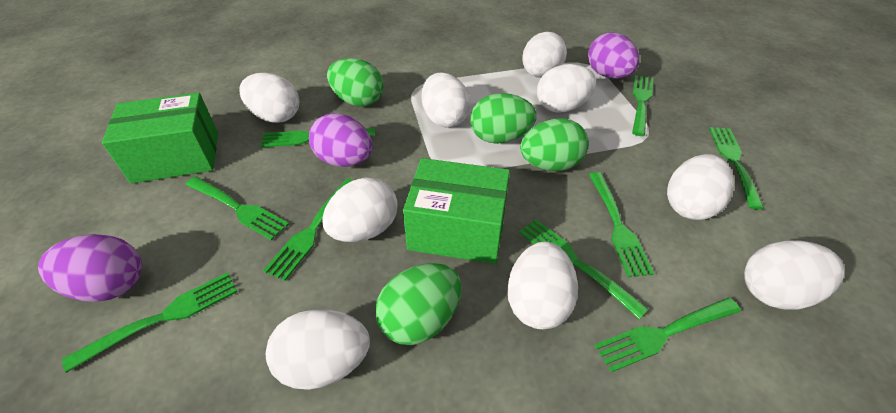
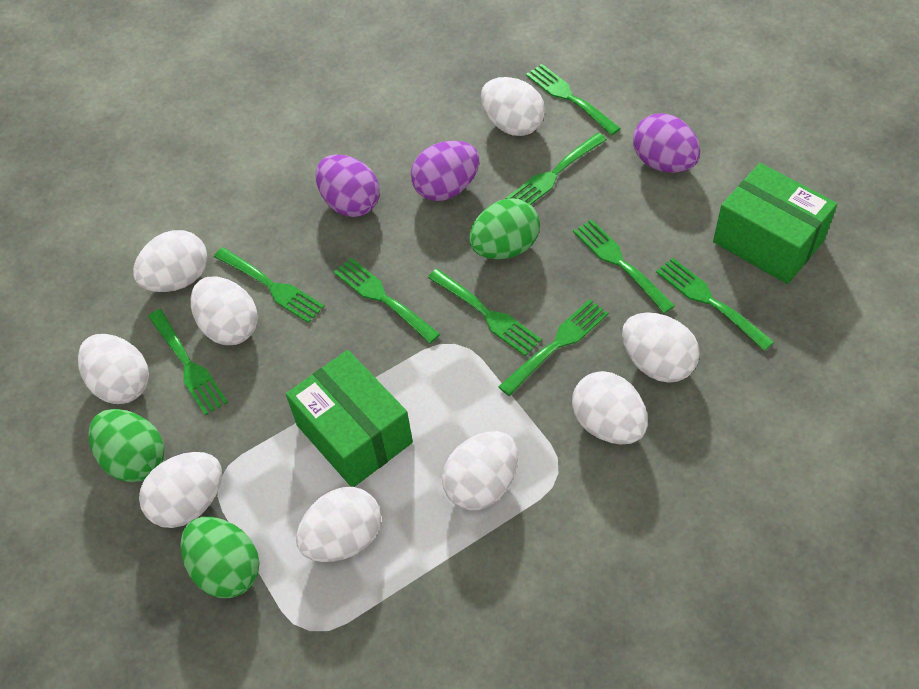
green egg: [327,58,384,107] [375,263,461,345] [470,93,537,144] [520,118,589,171] = 4 -> [88,409,164,482] [180,517,260,598] [469,198,540,259] = 3

